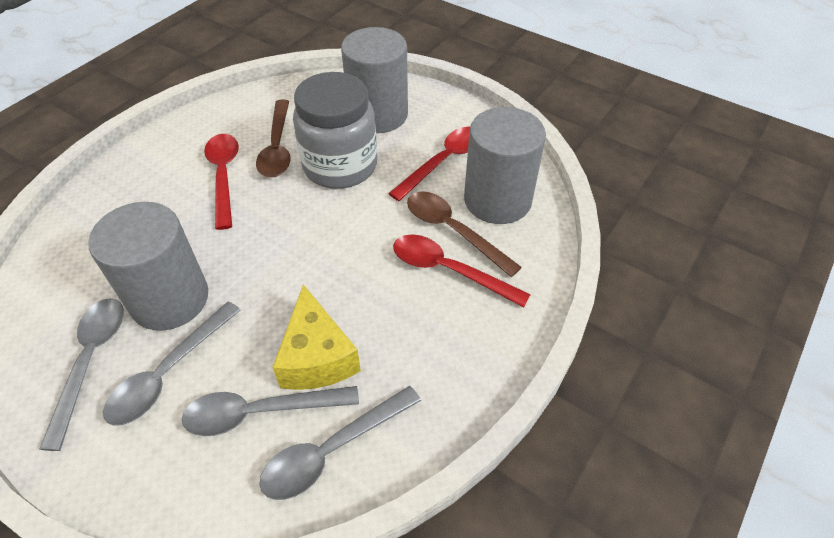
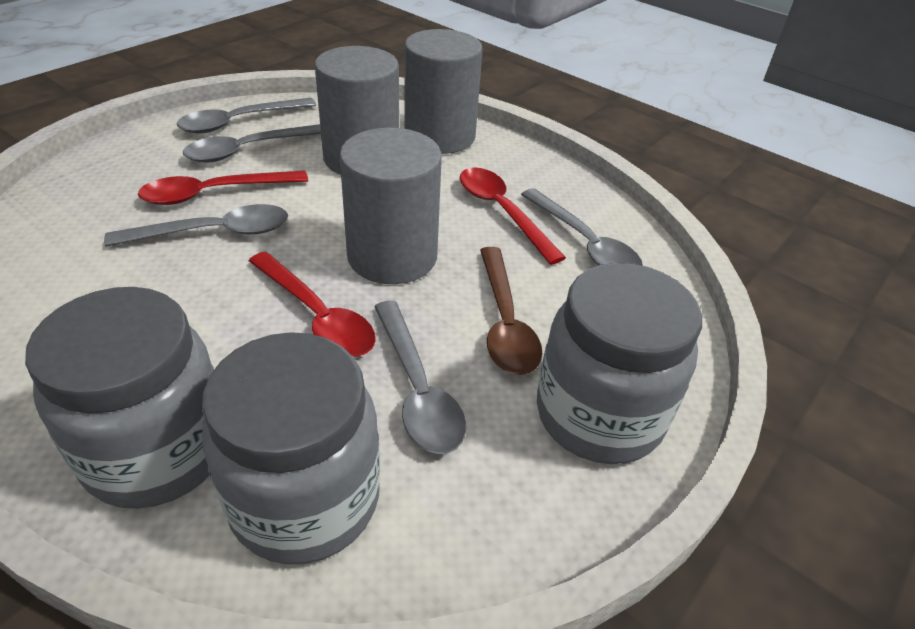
brown spoon: [256,100,291,177] [407,191,522,277] = 2 -> [480,247,542,375] = 1
grey jar: [293,72,377,189] = 1 -> [25,287,214,509] [202,332,380,564] [537,263,702,464] = 3
grey spoon: [39,298,124,451] [103,301,240,426] [182,386,359,436] [259,386,421,500] = 4 -> [104,204,288,247] [177,98,316,134] [183,124,321,163] [374,301,466,454] [521,188,643,266] = 5
yellow cheese: [272,284,361,390] = 1 -> none = 0

